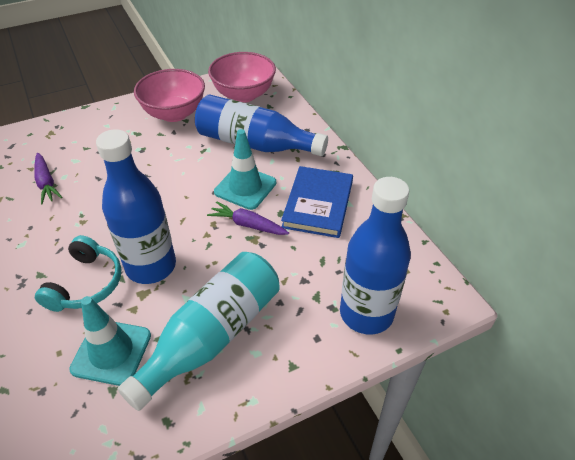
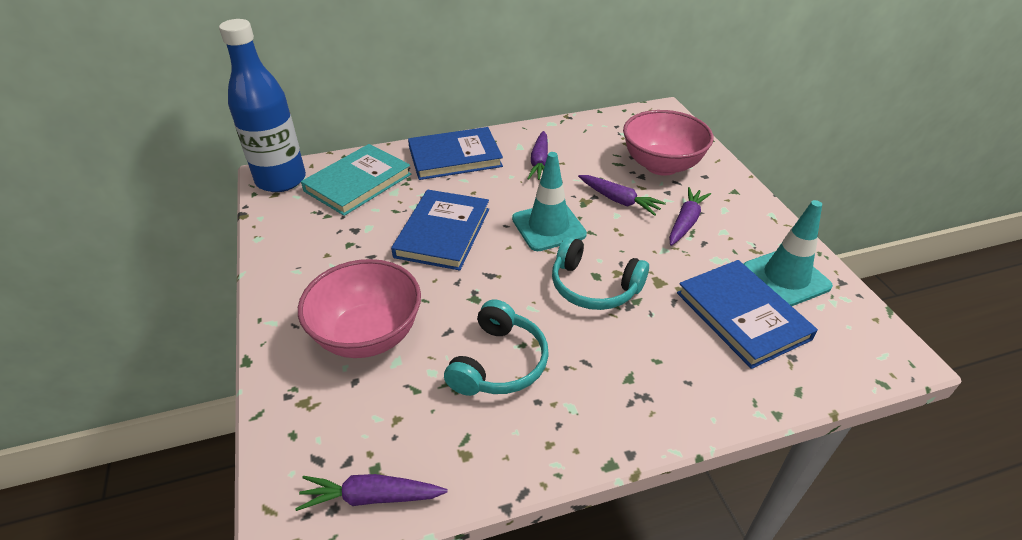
blue book: [281,166,353,238] = 1 -> [391,189,489,271] [408,127,503,180] [677,260,818,369] = 3
blue bottle: [96,129,176,284] [195,94,328,156] [340,177,411,335] = 3 -> [219,19,306,192] = 1
purple carrot: [35,153,62,205] [207,201,289,235] = 2 -> [295,474,448,511] [527,131,548,180] [578,175,666,216] [669,187,711,246] = 4
turquoise book: none = 0 -> [301,144,411,216] = 1
turquoise bottle: [117,252,280,411] = 1 -> none = 0
turquoise headphones: [35,235,121,312] = 1 -> [444,299,549,396] [552,236,649,310] = 2

